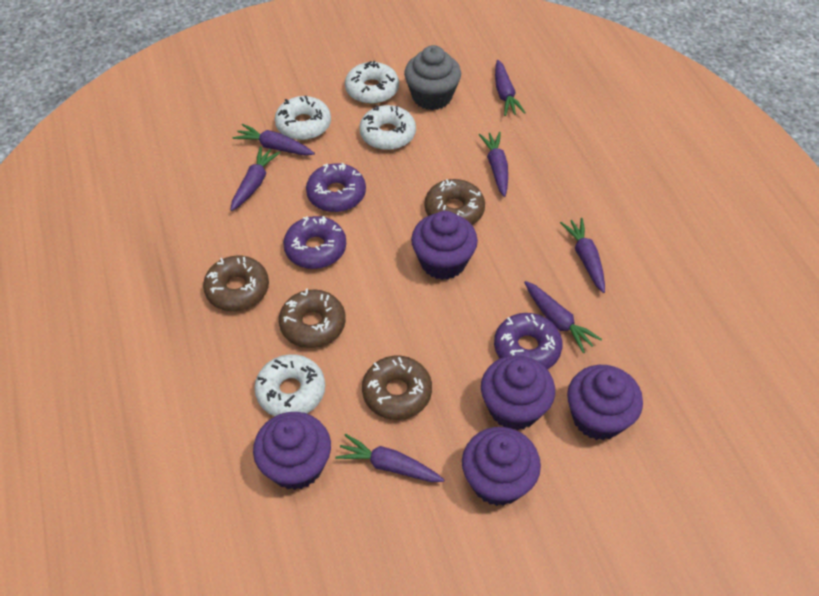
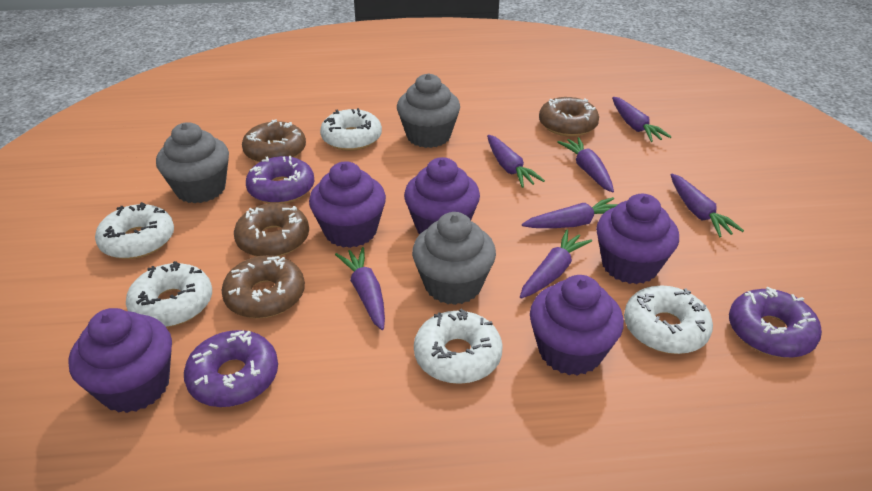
grey cupcake: [404,45,461,110] = 1 -> [156,122,229,203] [397,73,460,148] [412,212,496,305] = 3
white donut: [254,354,325,416] [275,96,331,140] [345,61,399,104] [359,105,416,150] = 4 -> [95,202,174,259] [126,261,212,327] [320,108,382,151] [414,309,503,384] [624,285,713,354] = 5

